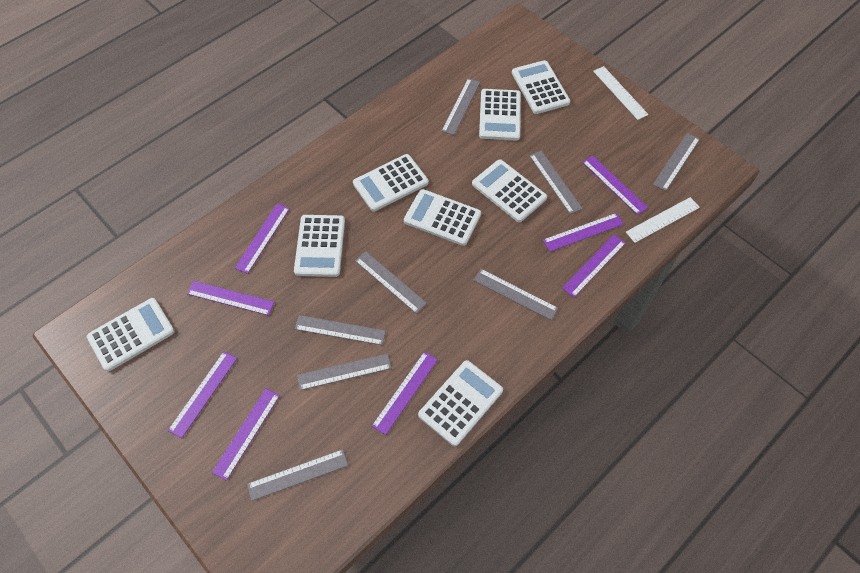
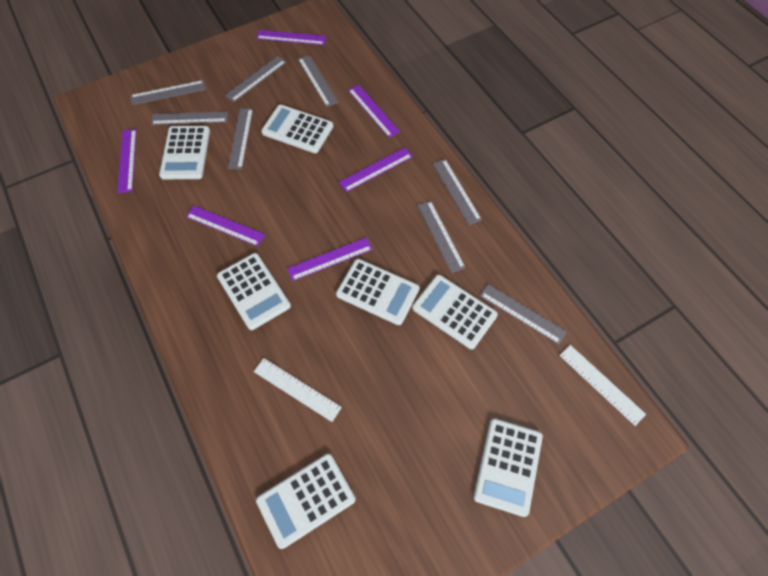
purple ruler: [168,351,237,438] [187,281,275,316] [212,388,280,481] [235,203,290,274] [372,351,438,435] [543,213,624,252] [562,235,626,297] [582,155,648,215] = 8 -> [117,129,136,193] [186,206,265,246] [256,30,326,45] [287,237,373,281] [339,147,413,192] [348,85,400,138] = 6
white calculator: [87,298,175,372] [294,215,345,277] [353,154,429,212] [404,189,481,246] [418,360,503,446] [472,159,547,222] [479,89,521,141] [512,60,570,114] = 8 -> [159,126,210,179] [217,253,291,330] [256,454,356,549] [261,105,333,153] [336,259,420,325] [412,275,498,349] [473,418,543,517] = 7

